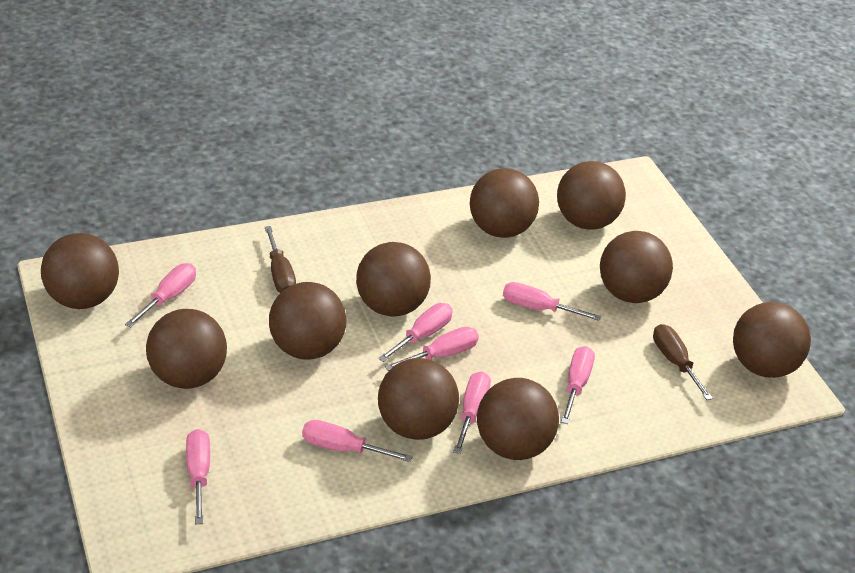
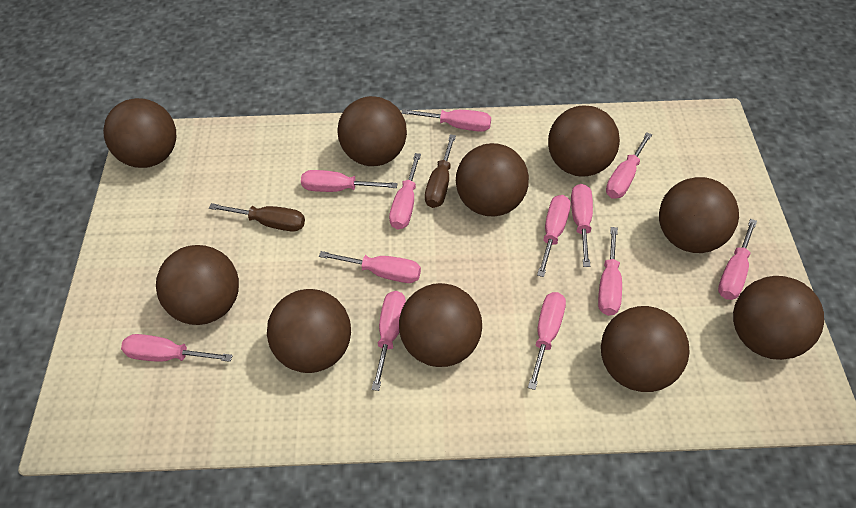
pink screwdriver: [125,263,196,328] [186,429,210,524] [302,420,413,462] [378,303,453,362] [385,327,479,371] [453,372,491,454] [503,282,601,321] [561,346,595,424] = 8 -> [121,334,233,362] [301,170,398,192] [319,251,421,283] [372,291,406,391] [389,153,421,230] [401,109,491,132] [528,292,566,390] [537,195,571,277] [571,184,593,267] [598,227,622,316] [606,132,652,199] [718,219,757,300] = 12

